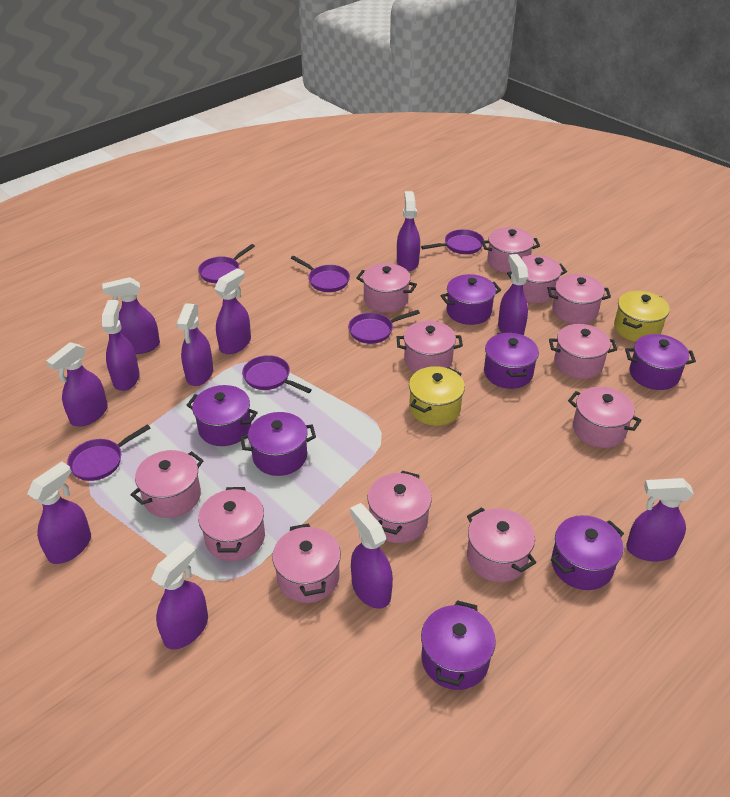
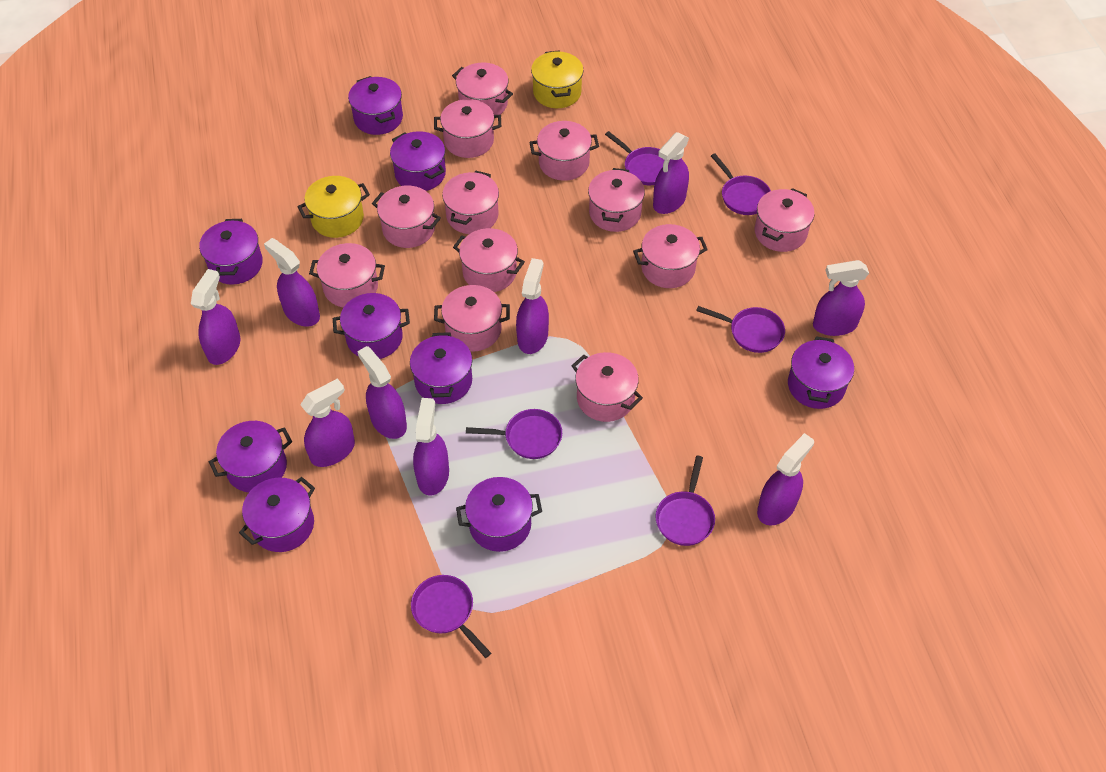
purple pot: [187,385,258,446] [240,412,316,476] [421,600,496,690] [440,274,501,325] [484,332,539,389] [551,515,624,590] [625,334,696,390] = 7 -> [199,219,263,285] [209,421,292,493] [239,477,315,552] [333,293,410,359] [348,76,403,135] [390,131,446,191] [410,332,472,404] [456,477,542,552] [788,336,854,409] = 9
purple spray bottle: [27,461,91,564] [46,342,108,427] [102,277,160,354] [102,300,140,391] [151,541,208,650] [177,303,213,386] [214,268,251,354] [350,503,393,609] [397,191,420,271] [498,254,528,335] [626,478,694,562] = 11 -> [191,269,241,365] [264,238,320,326] [300,378,355,467] [357,346,407,439] [413,398,449,496] [516,258,549,354] [653,132,689,214] [757,433,814,525] [813,260,869,336] = 9

